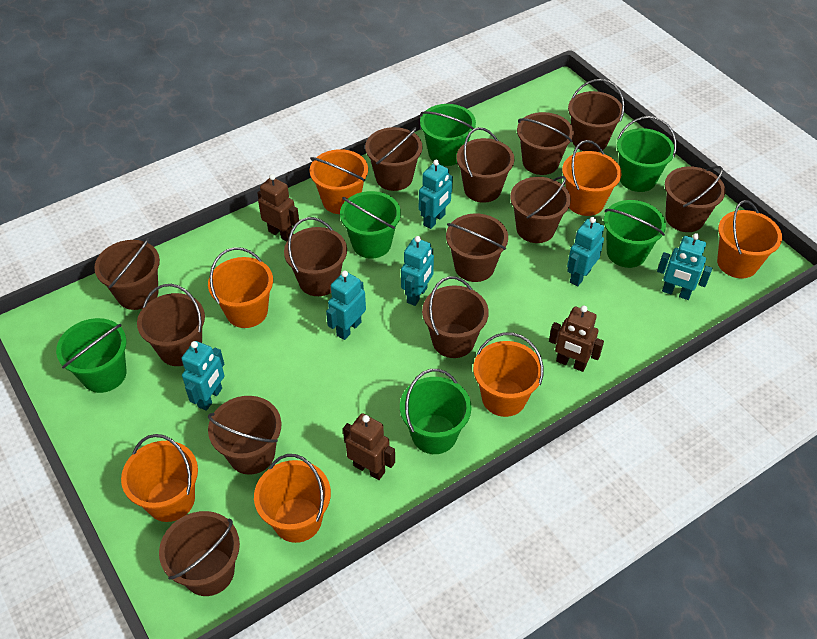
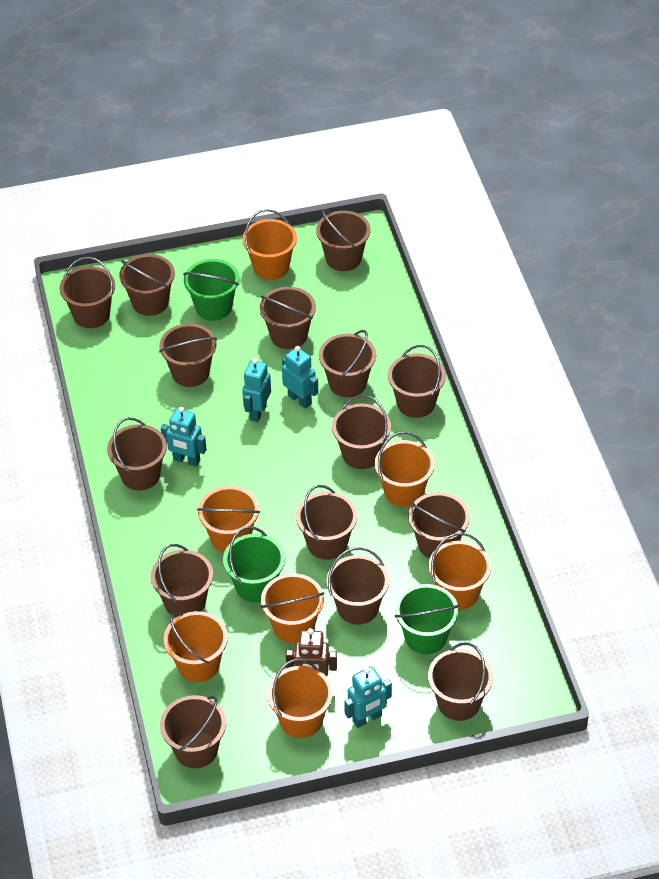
brown bucket: [94,238,160,310] [137,284,205,366] [159,511,240,596] [208,396,281,475] [284,217,347,296] [365,127,423,191] [422,276,489,358] [446,213,508,282] [456,127,514,203] [510,176,571,243] [517,112,574,175] [568,79,625,152] [665,166,726,232] = 13 -> [60,257,115,328] [107,417,167,491] [119,254,175,316] [151,544,213,617] [159,324,217,387] [160,695,226,768] [260,287,316,349] [296,485,357,560] [316,209,370,271] [319,330,376,397] [326,547,389,625] [332,395,391,469] [388,345,446,418] [408,492,470,559] [428,642,493,721] = 15
brown robot: [257,174,299,241] [343,413,395,480] [549,305,604,372] = 3 -> [286,628,337,677] = 1
green bucket: [56,318,127,393] [340,191,401,258] [400,369,471,454] [420,104,476,166] [604,200,666,268] [617,116,676,192] = 6 -> [183,259,239,321] [223,526,285,603] [395,584,459,654] = 3
turquoise robot: [181,341,225,411] [326,271,366,340] [401,236,434,306] [419,160,453,229] [567,217,604,286] [657,233,712,300] = 6 -> [161,407,207,467] [242,358,271,422] [282,346,318,409] [344,666,392,728] = 4

